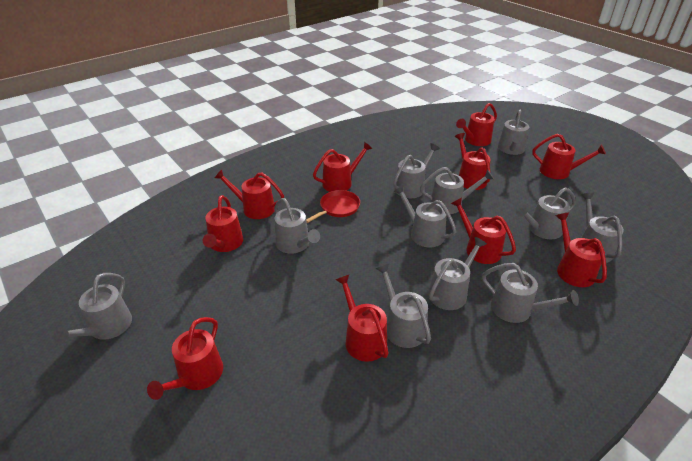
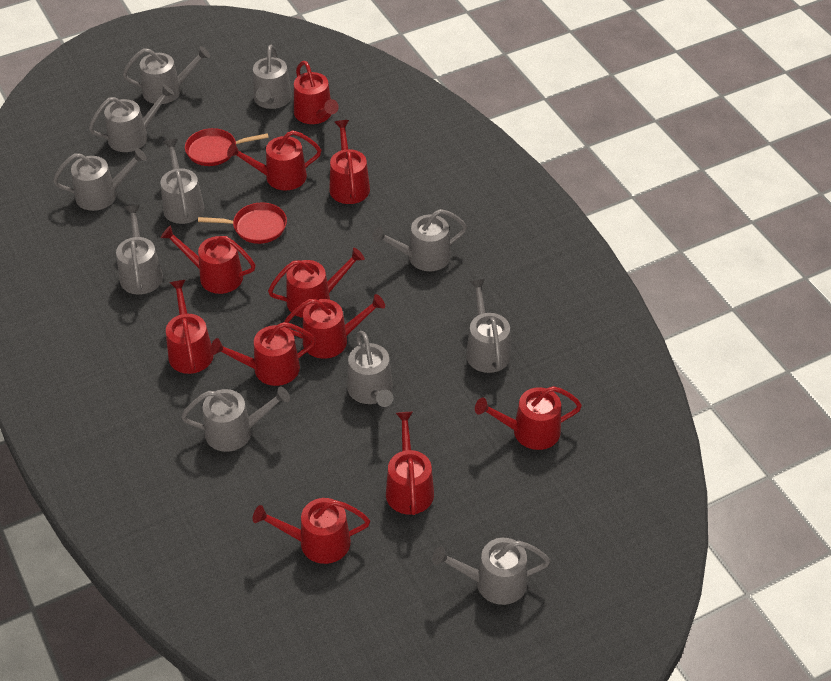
red pan: [306,190,360,223] = 1 -> [185,128,269,166] [198,202,287,244] = 2
red watering can: [147,317,223,400] [203,195,243,252] [214,169,284,219] [313,142,373,192] [335,275,388,362] [451,197,516,264] [455,133,491,190] [456,103,497,146] [532,134,606,179] [555,213,607,287] = 10 -> [161,225,256,294] [166,280,214,374] [210,322,316,386] [227,130,321,191] [253,498,370,564] [268,248,365,318] [284,294,385,359] [294,61,339,124] [329,120,370,204] [386,412,434,515] [475,386,582,450] = 11

